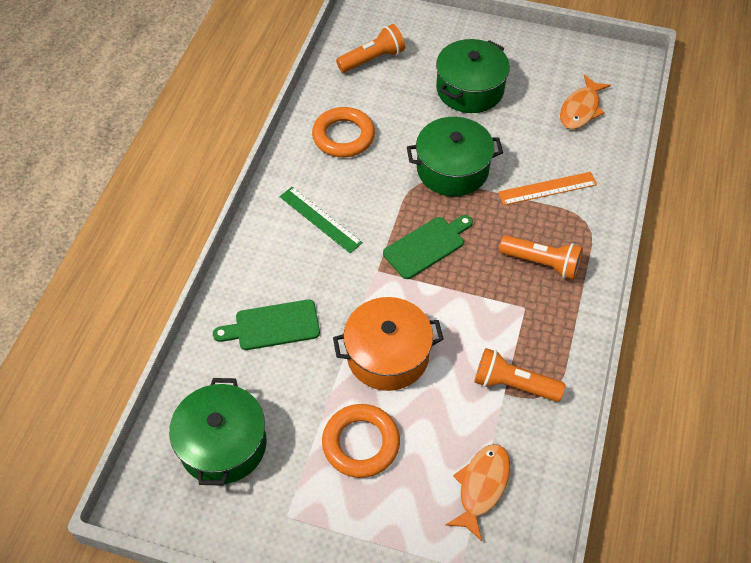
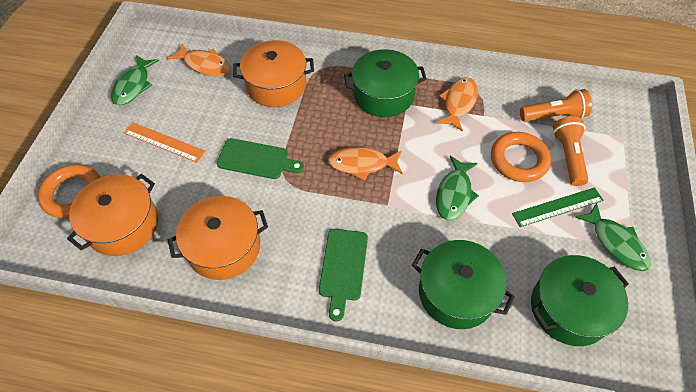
green fish: none = 0 -> [111,55,159,105] [436,156,479,220] [575,203,651,271] = 3
orange fish: [445,444,510,541] [560,75,611,129] = 2 -> [168,43,230,76] [328,147,403,181] [437,77,478,132] = 3
orange flashlight: [336,24,405,73] [474,348,565,402] [499,235,583,280] = 3 -> [520,89,592,122] [553,116,588,186] = 2
orange pot: [333,297,444,391] = 1 -> [67,174,158,256] [168,196,268,280] [233,40,314,107] = 3

